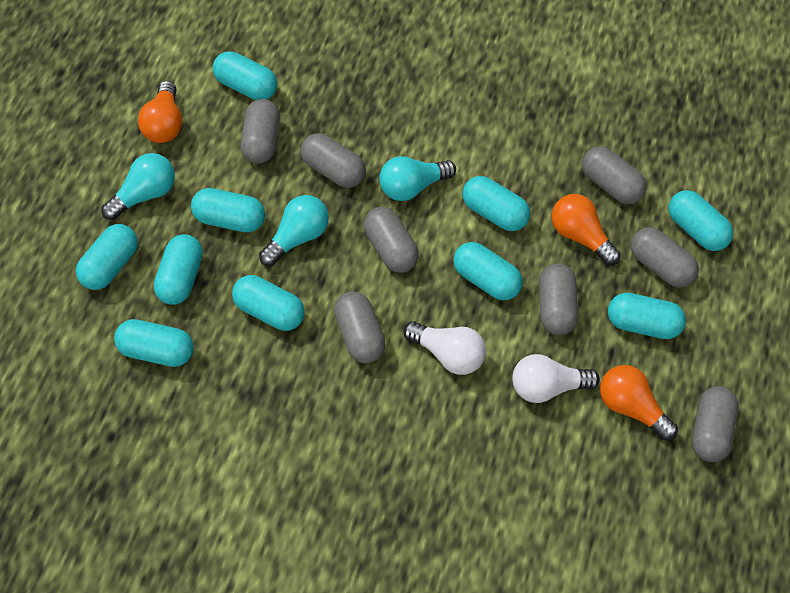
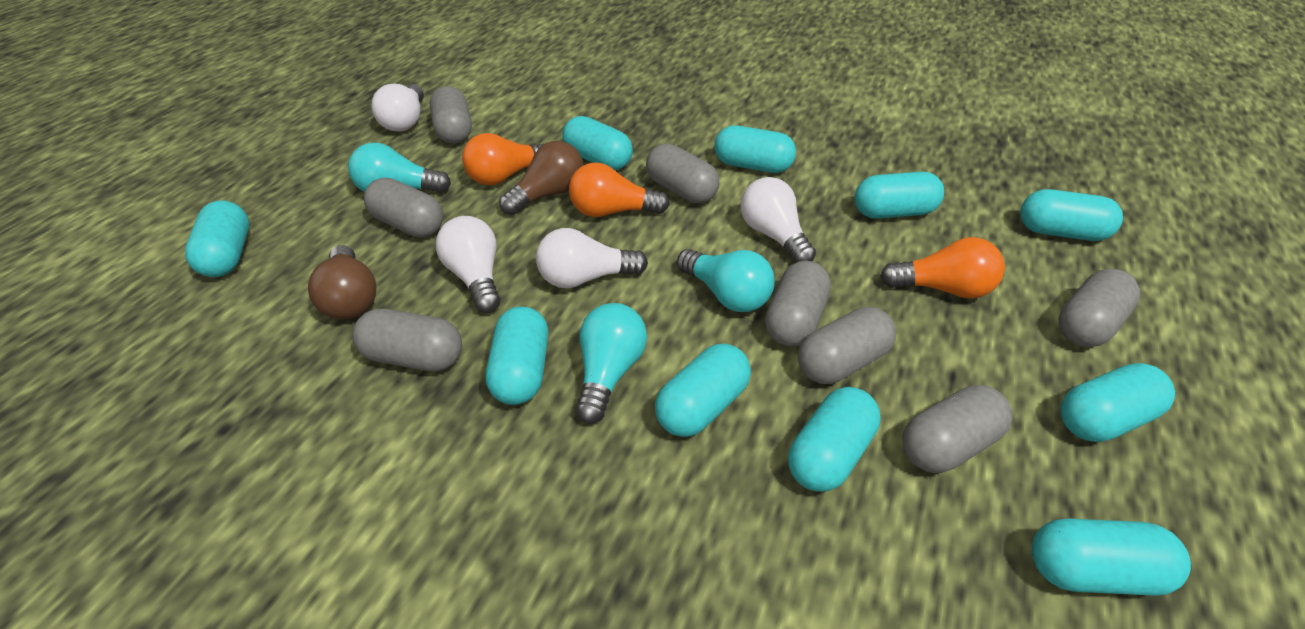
brown light bulb: none = 0 -> [308,245,376,320] [499,141,583,215] = 2
white light bulb: [403,321,486,375] [512,354,600,403] = 2 -> [371,84,424,132] [436,216,500,313] [536,228,648,288] [740,177,816,263] = 4

